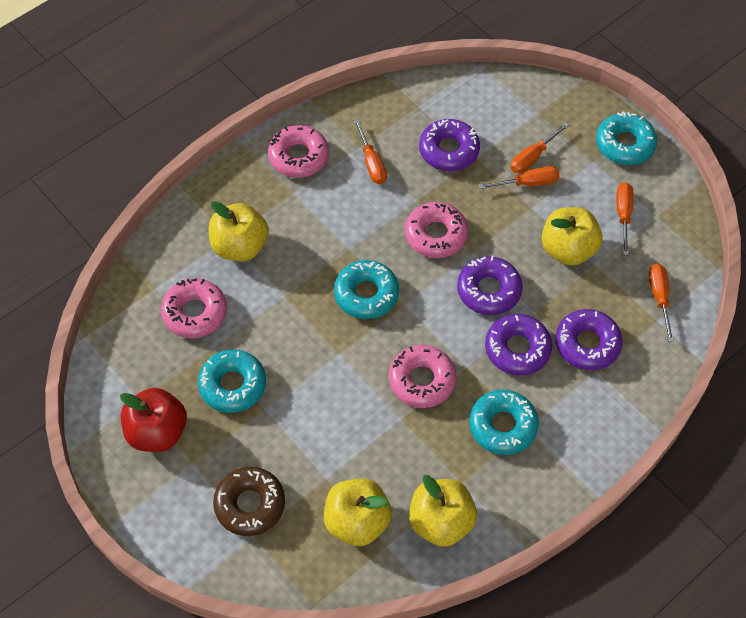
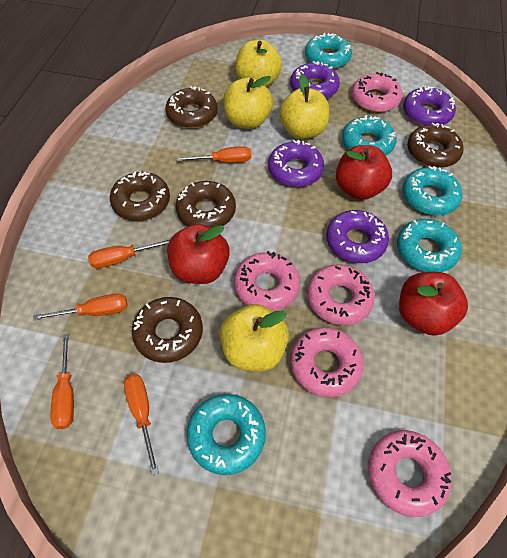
brown donut: [213,467,285,536] = 1 -> [110,171,170,221] [132,297,203,363] [165,86,218,128] [176,181,236,228] [407,123,464,168] = 5
pink donut: [161,278,227,338] [268,125,329,178] [389,345,456,408] [405,202,468,258] = 4 -> [234,251,300,311] [290,327,364,397] [307,264,375,325] [352,72,402,112] [368,430,452,517] = 5
red apple: [120,388,187,452] = 1 -> [167,224,230,284] [336,145,392,200] [399,272,468,336] = 3
turquoise donut: [198,349,266,413] [334,260,399,319] [469,390,539,455] [596,112,657,165] = 4 -> [187,394,266,475] [305,33,352,69] [342,115,397,156] [397,219,461,272] [402,166,462,215] = 5

